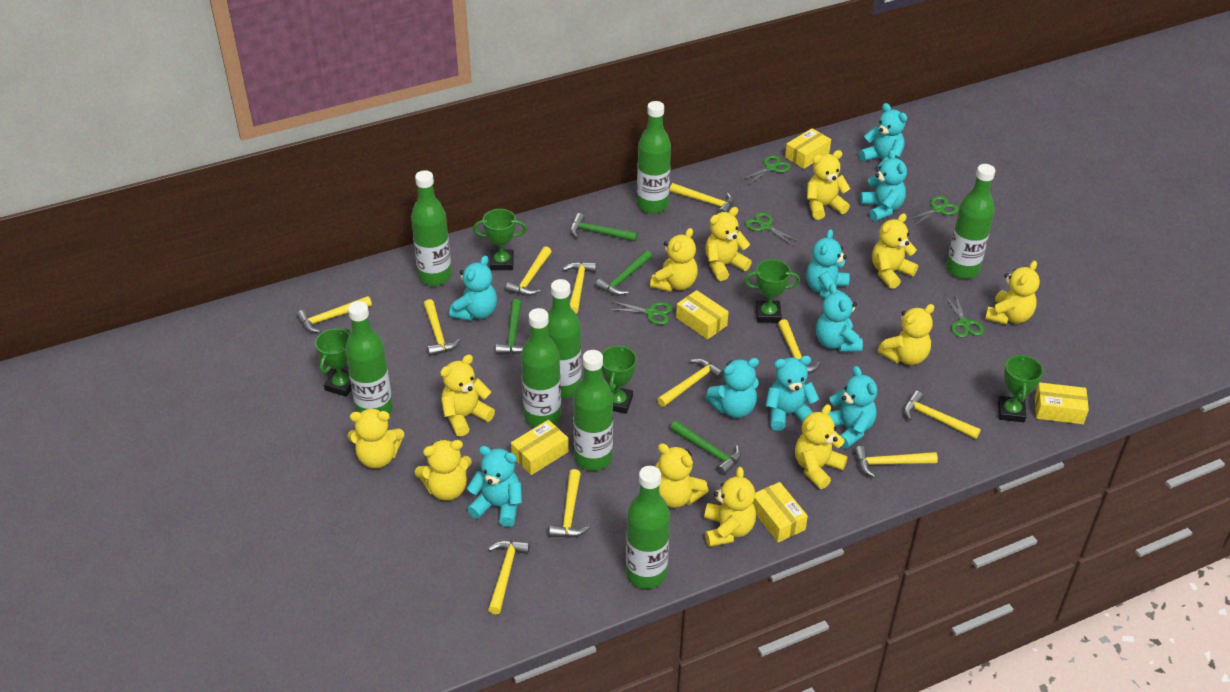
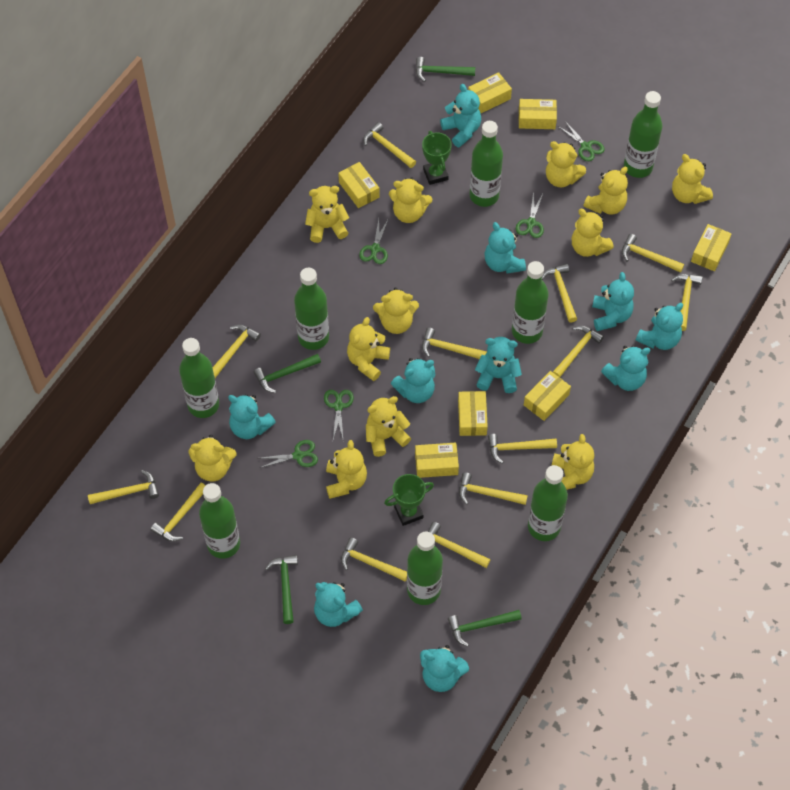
green trophy: [315,328,352,397] [473,209,527,270] [602,345,637,414] [744,259,800,323] [998,354,1043,422] = 5 -> [384,474,434,526] [422,131,452,185] = 2
turquoise teddy bear: [449,255,497,321] [467,446,522,527] [705,358,759,418] [766,356,819,431] [806,229,850,299] [816,284,863,352] [828,366,877,449] [859,103,907,170] [860,150,907,221] = 9 -> [228,394,276,439] [314,582,363,627] [391,358,436,403] [420,645,469,692] [440,84,481,147] [475,337,522,393] [485,222,526,274] [592,272,634,331] [601,346,651,391] [636,303,683,350] = 10
yellow box: [511,420,569,475] [676,290,729,340] [753,482,808,543] [785,128,831,169] [1035,382,1089,424] = 5 -> [338,162,380,208] [415,443,459,478] [458,391,488,436] [468,72,512,113] [519,99,557,129] [524,371,571,421] [691,224,732,271] = 7
yellow hammer: [297,296,372,333] [424,299,461,356] [488,540,530,615] [505,246,552,296] [549,469,589,538] [563,262,597,314] [657,358,724,407] [670,183,734,213] [778,319,821,374] [854,446,938,478] [904,391,981,439] = 11 -> [88,470,159,504] [151,483,206,542] [212,325,261,378] [341,538,407,581] [363,122,416,168] [422,328,487,359] [428,522,491,568] [459,472,528,505] [488,434,557,464] [542,263,577,322] [553,326,604,377] [622,234,684,273] [671,274,703,331] = 13

